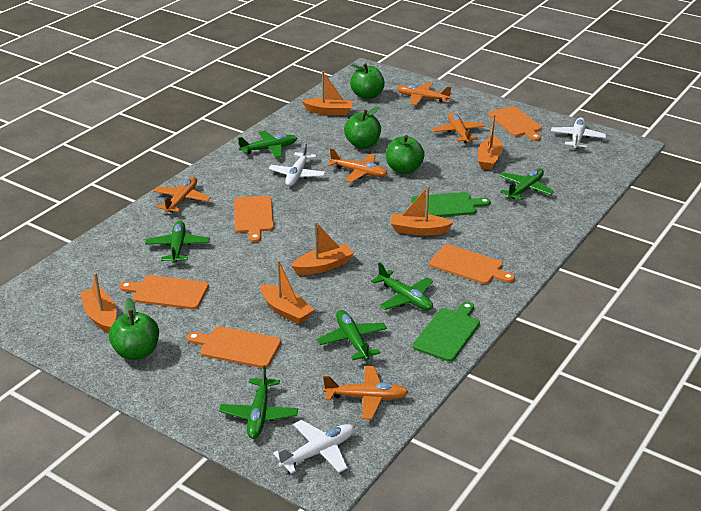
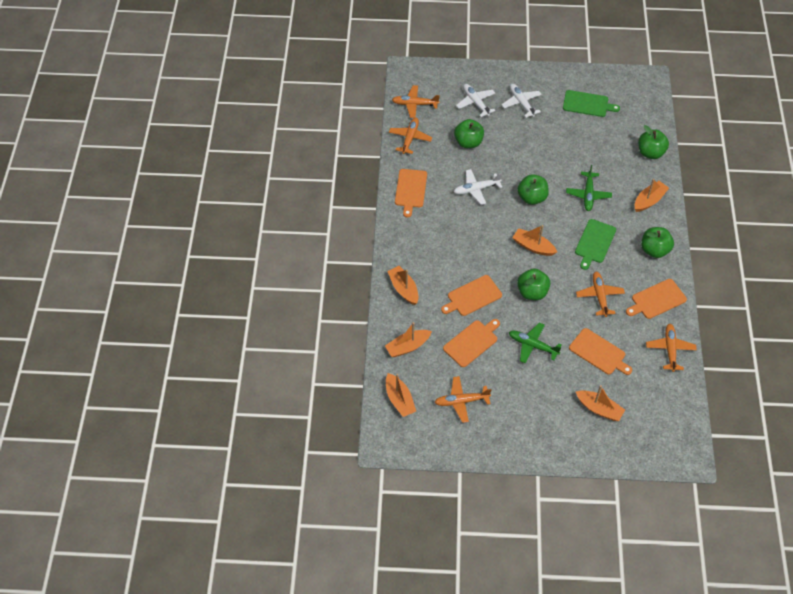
green apple: [109,298,159,360] [344,106,381,149] [350,63,385,99] [386,135,425,174] = 4 -> [454,119,484,148] [517,174,549,205] [517,268,550,300] [638,125,669,159] [641,227,674,258] = 5
green plane: [145,221,210,263] [219,365,298,439] [238,131,297,158] [317,310,387,360] [371,262,433,310] [500,169,555,200] = 6 -> [509,322,562,364] [566,165,612,211] = 2

